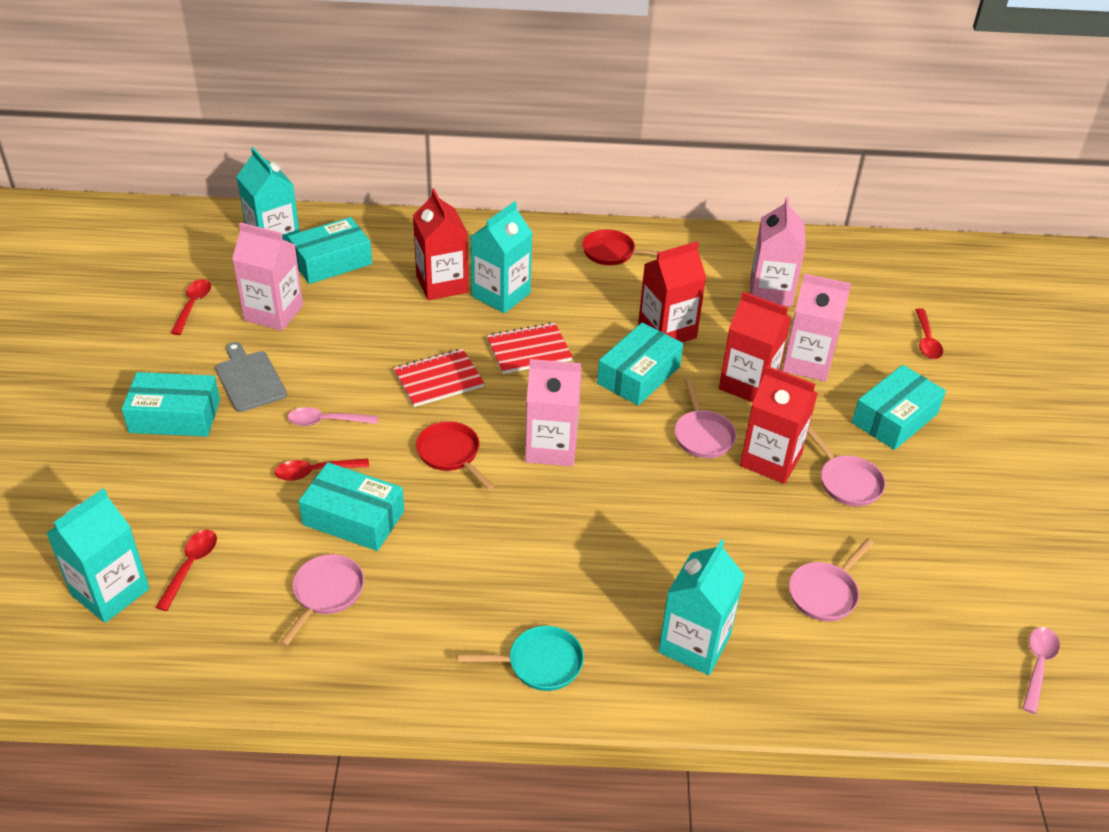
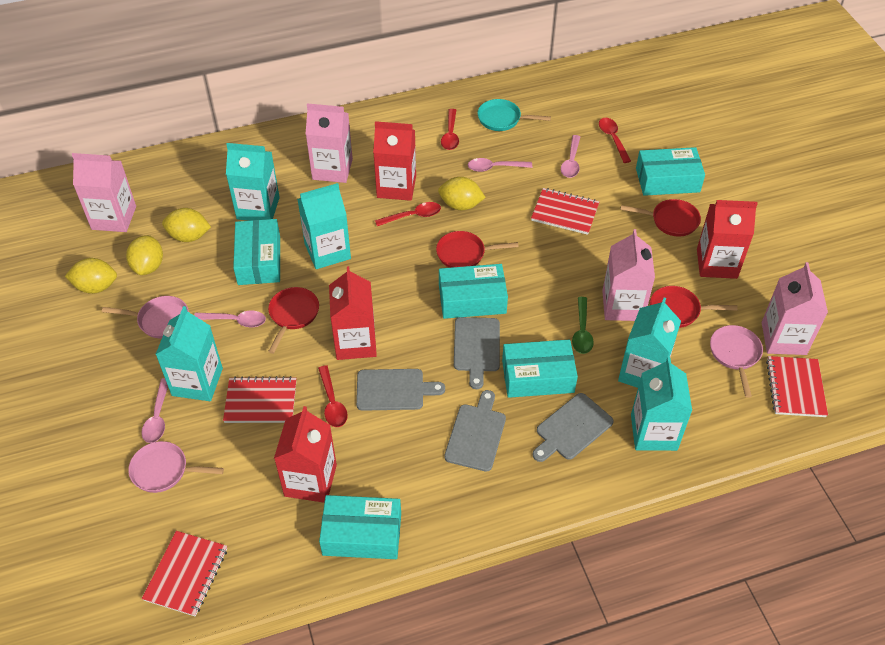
green spoon: none = 0 -> [572,297,594,354] = 1
grey cutting board: [215,342,287,412] = 1 -> [356,369,445,411] [444,390,506,471] [454,317,500,389] [532,393,614,462] = 4
pink pan: [280,554,364,646] [674,378,737,458] [789,539,874,621] [808,426,886,507] = 4 -> [102,296,189,338] [128,441,224,493] [710,325,763,398] = 3
pink spoon: [287,407,378,426] [1022,627,1060,714] = 2 -> [141,378,168,443] [194,311,266,327] [468,158,532,172] [561,135,580,178] = 4
red notebook: [394,349,484,407] [487,322,573,374] = 2 -> [142,531,227,617] [223,376,296,423] [531,188,599,235] [766,356,828,417] = 4
red pan: [416,421,494,490] [582,229,660,265] = 2 -> [268,287,319,354] [436,231,519,268] [620,199,701,236] [650,286,738,328] = 4
turquoise carton: [46,488,150,623] [236,147,300,241] [470,201,532,313] [658,540,745,675] = 4 -> [155,306,223,401] [226,143,280,221] [297,183,351,269] [618,298,681,388] [631,357,692,451] = 5
yellow lemon: none = 0 -> [65,258,117,294] [126,235,163,275] [162,208,211,242] [438,177,486,210] = 4

